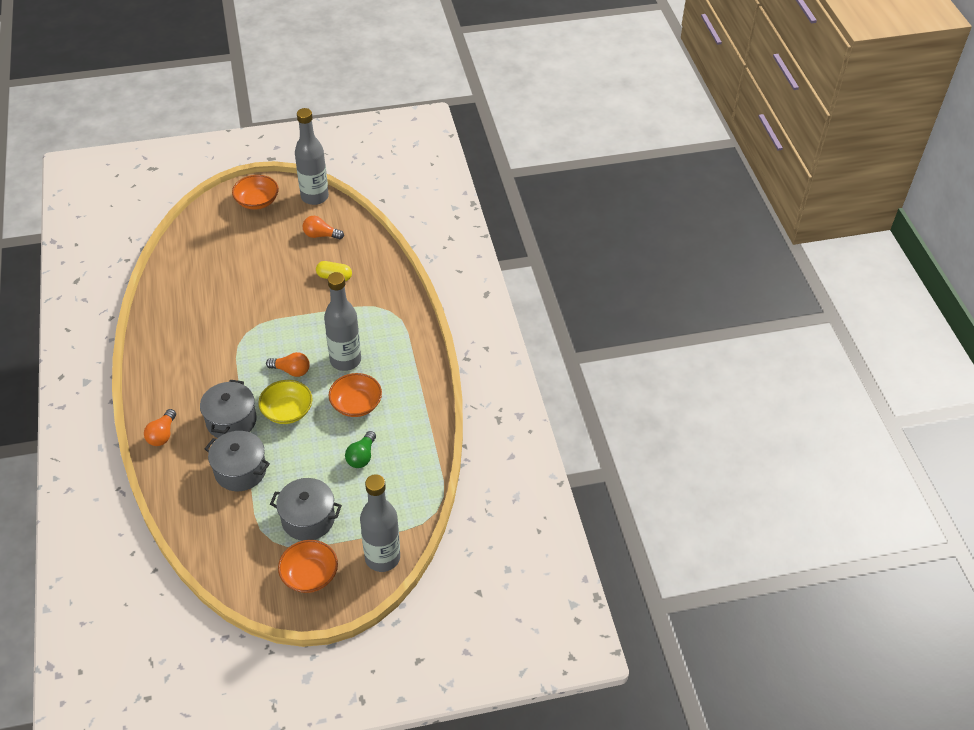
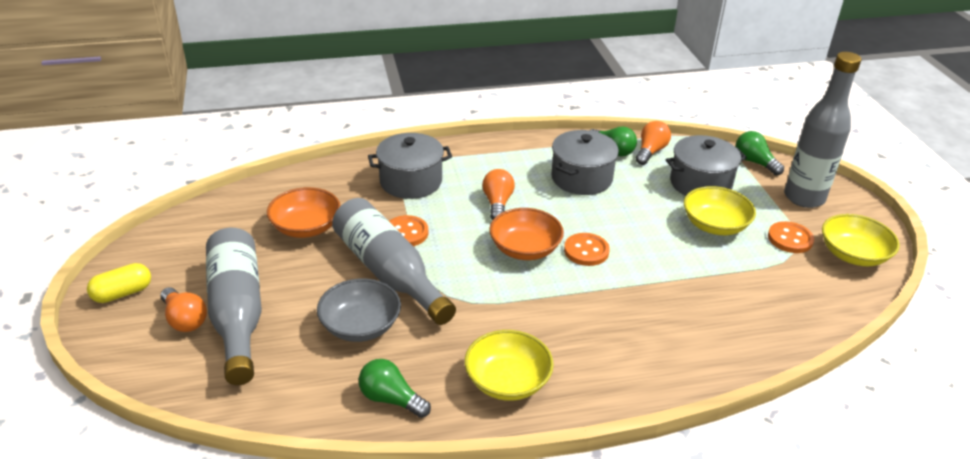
green light bulb: [345,431,376,468] = 1 -> [359,359,431,418] [589,126,637,156] [735,131,784,175] = 3
grey bowl: none = 0 -> [317,279,401,342] = 1
orange bowl: [232,175,279,210] [278,540,338,593] [328,373,382,417] = 3 -> [267,187,341,238] [489,208,564,260] = 2
orange button: none = 0 -> [389,215,428,246] [564,233,610,266] [768,221,814,253] = 3
yellow bowl: [258,380,313,424] = 1 -> [465,330,554,401] [684,186,756,235] [822,214,900,266] = 3

